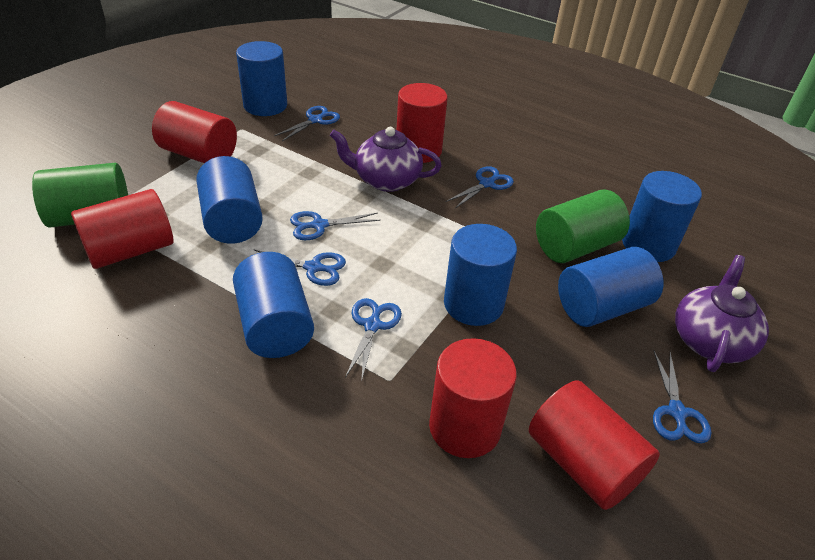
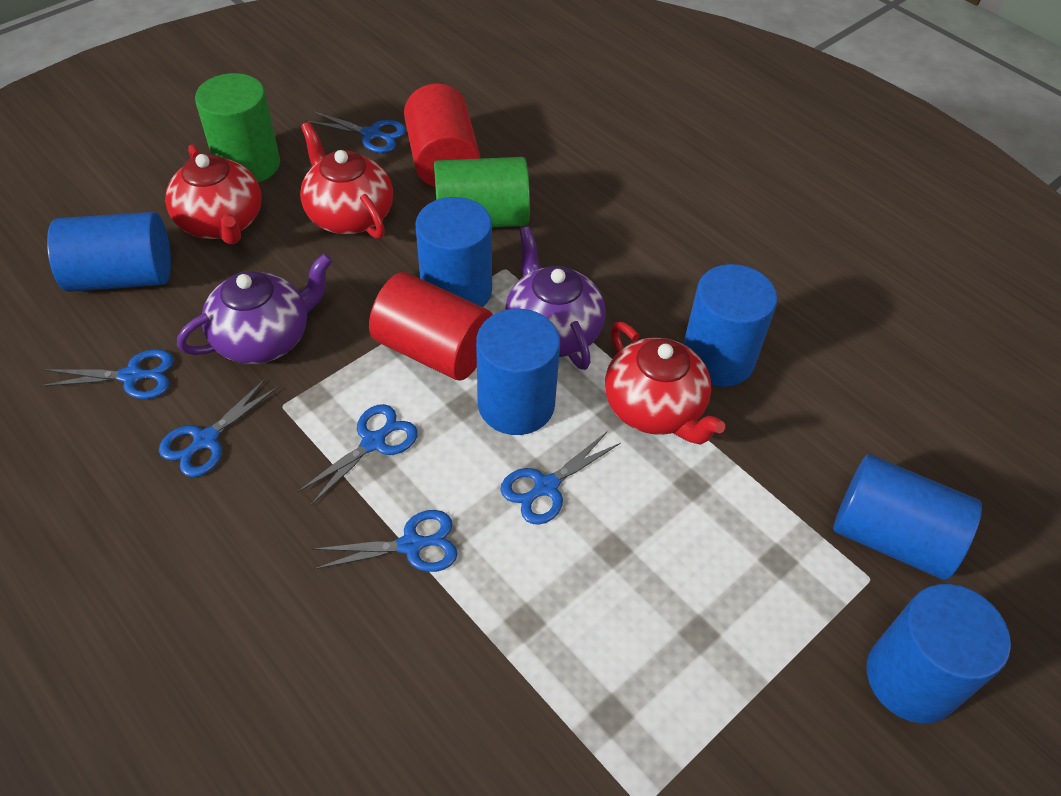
red cylinder: [71,189,173,269] [152,101,237,163] [397,83,448,163] [429,338,517,458] [529,381,660,510] = 5 -> [369,272,493,381] [404,83,480,187] = 2
red teapot: none = 0 -> [165,144,261,245] [300,122,393,239] [605,322,725,445] = 3

